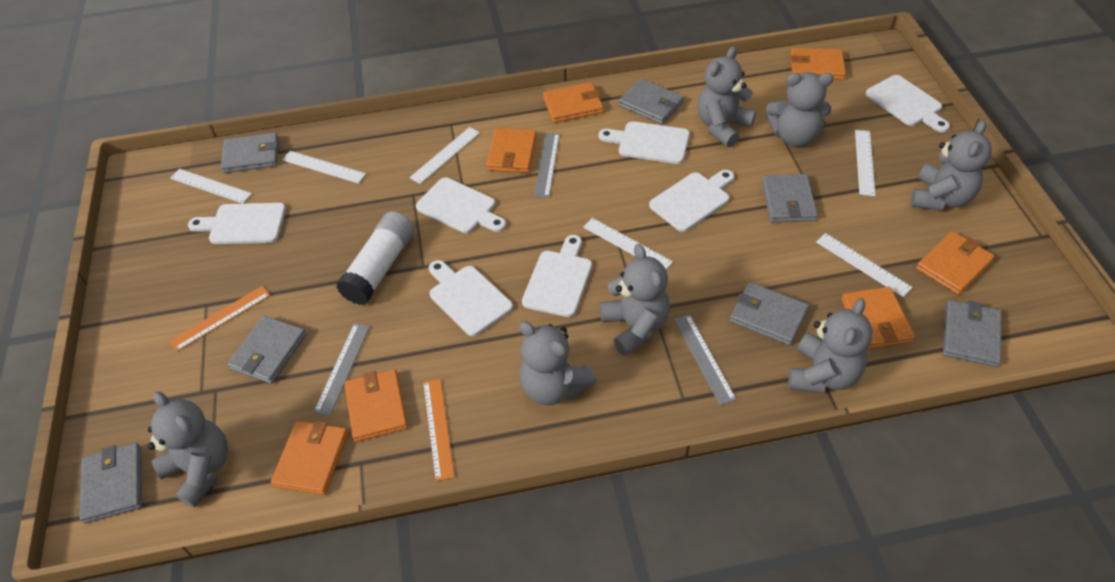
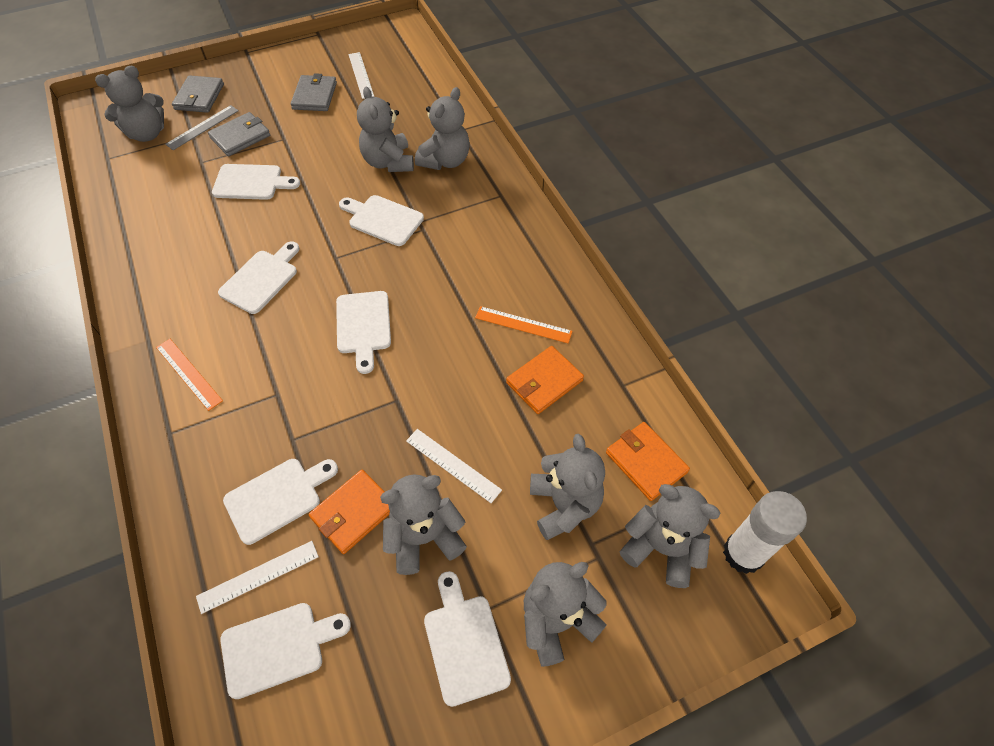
grey ruler: [314,323,370,416] [534,133,560,198] [674,314,737,405] = 3 -> [165,105,239,150] = 1
grey wallet: [79,443,142,523] [221,133,279,173] [227,316,306,384] [619,79,684,124] [730,282,809,346] [762,174,818,222] [943,300,1001,367] = 7 -> [172,75,224,113] [208,112,270,157] [291,73,337,111] = 3
orange wallet: [271,421,348,495] [344,369,408,442] [486,128,537,173] [543,82,603,123] [790,48,846,80] [841,287,915,349] [916,231,995,295] = 7 -> [309,469,390,554] [506,346,584,414] [606,422,690,501] = 3
white ruler: [170,169,252,204] [282,151,366,184] [410,127,480,184] [583,218,673,269] [816,233,912,297] [855,130,876,196] = 6 -> [196,541,319,614] [348,52,374,99] [406,429,502,503] = 3

